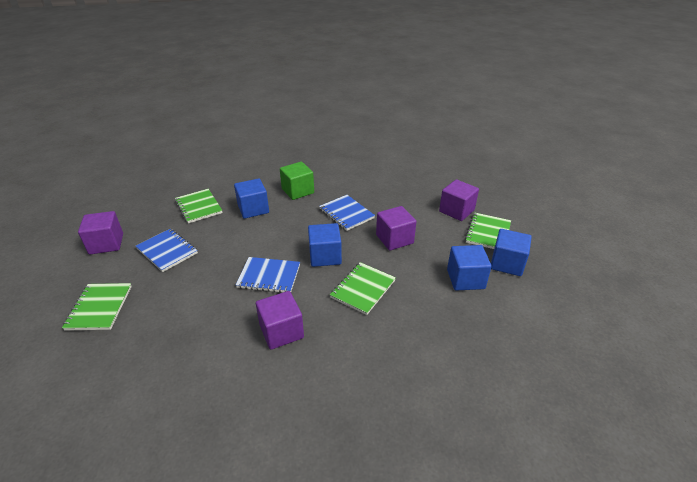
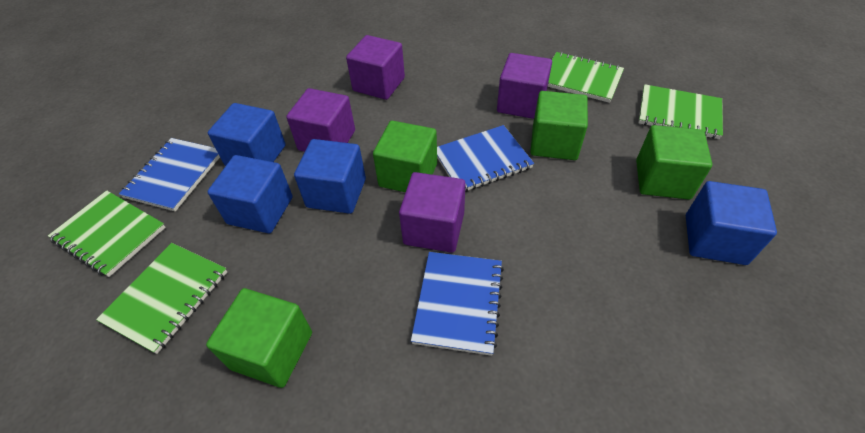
green cube: [280,162,314,200] = 1 -> [206,288,312,388] [373,121,437,192] [530,91,588,160] [636,125,712,199] = 4

